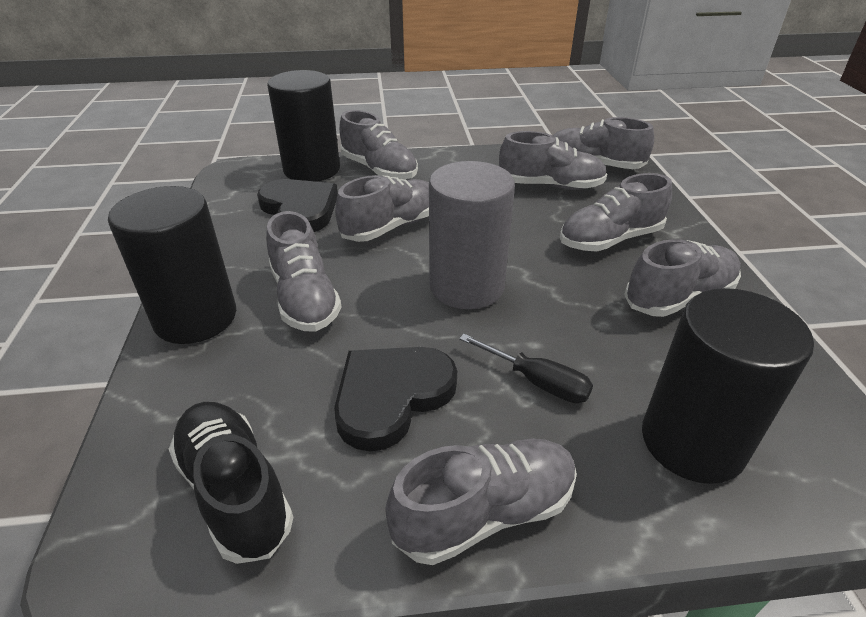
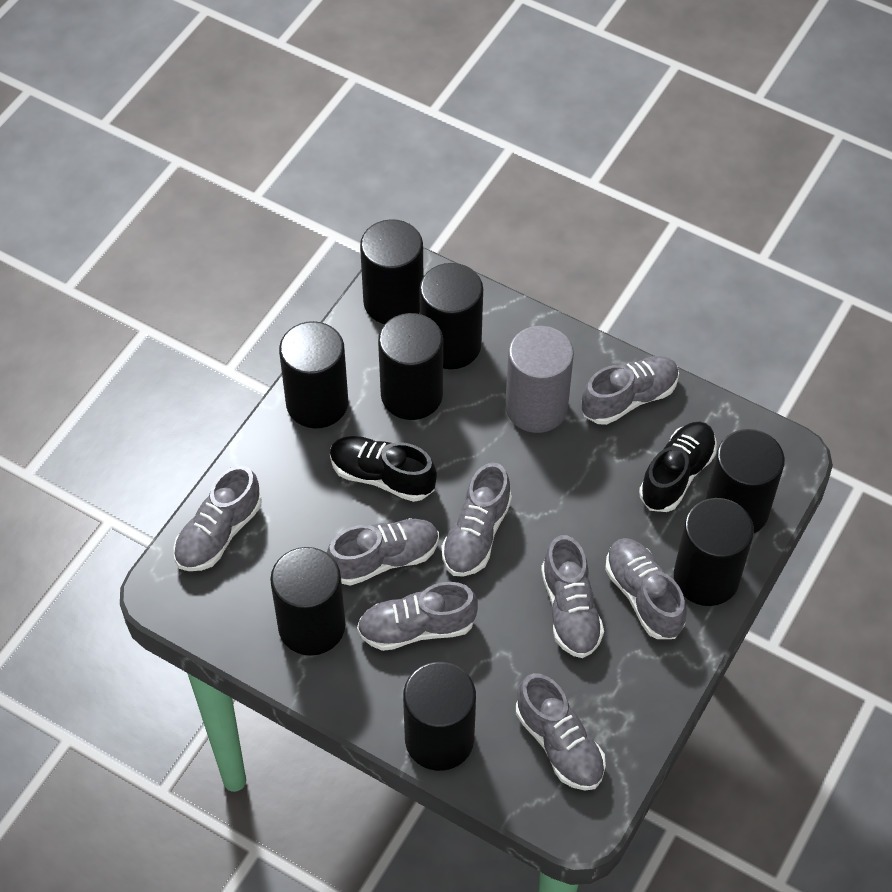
black cylinder: [108,186,236,344] [267,70,340,182] [642,288,814,484] = 3 -> [270,547,345,656] [279,321,348,429] [360,219,423,324] [378,313,443,420] [403,662,476,771] [419,263,483,369] [674,498,754,606] [706,429,785,533] = 8
black heart: [257,179,338,232] [334,347,457,452] = 2 -> none = 0
black screwdriver: [459,334,593,403] = 1 -> none = 0
black shoe: [169,402,293,564] = 1 -> [330,436,437,502] [639,421,717,512] = 2

